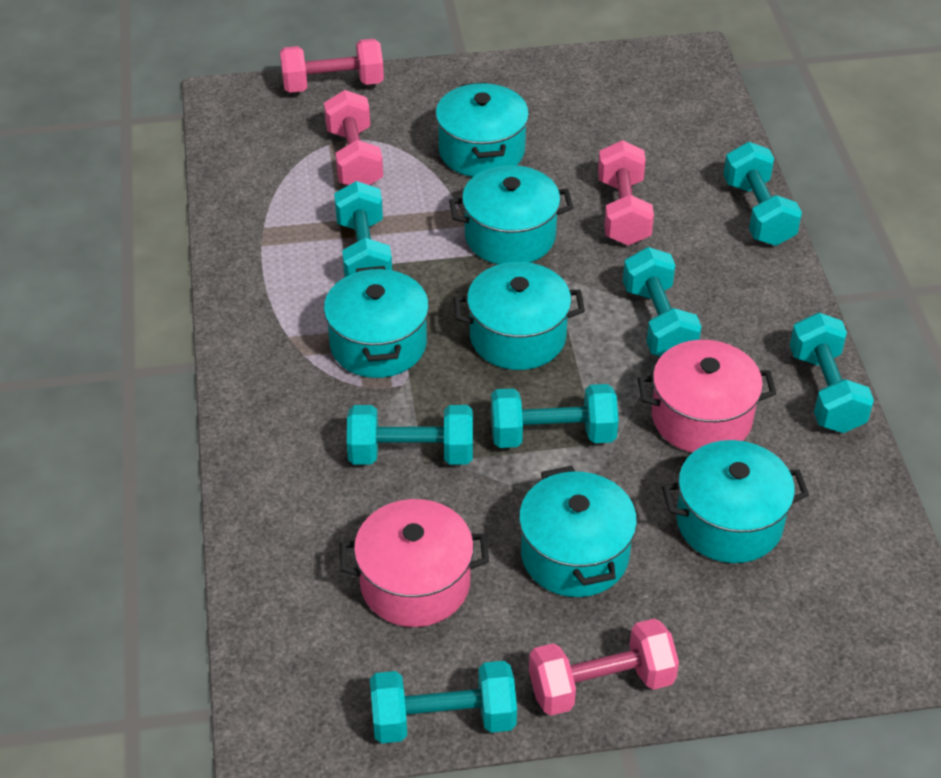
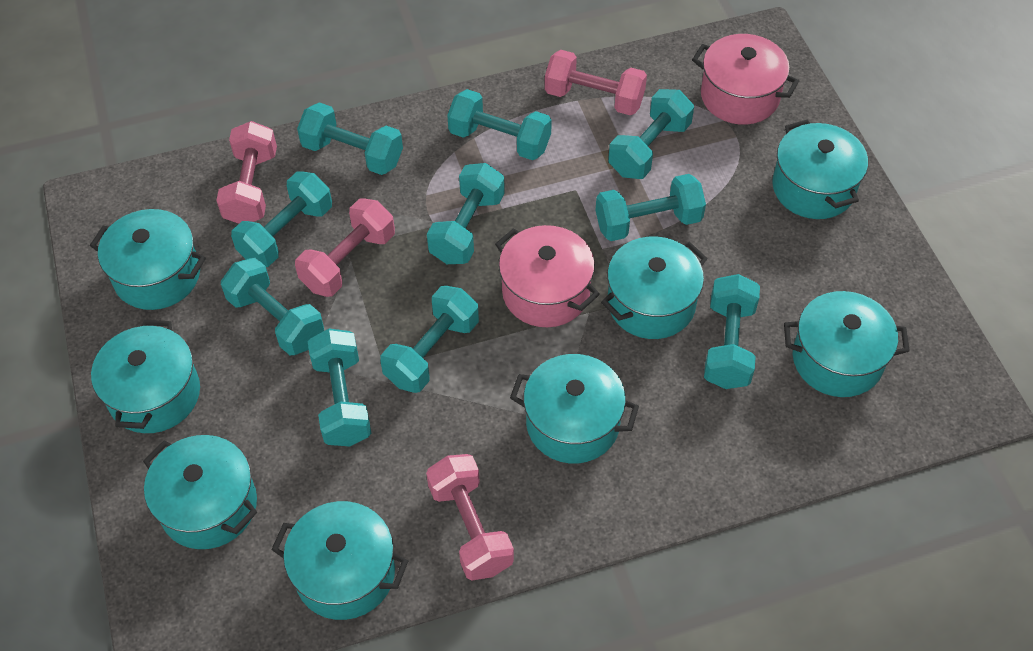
turquoise dumbbell: [334,181,392,277] [347,405,473,465] [370,661,517,743] [491,384,619,448] [623,247,702,357] [723,142,802,246] [790,312,874,433] = 7 -> [221,257,324,355] [231,171,332,267] [297,102,403,175] [308,329,371,447] [380,286,479,393] [427,163,505,264] [447,89,552,160] [596,174,706,241] [608,89,694,179] [704,274,760,389] = 10
turquoise pot: [324,266,429,378] [436,82,529,177] [449,165,573,264] [453,262,585,370] [519,466,637,597] [662,440,809,563] = 6 -> [90,209,206,310] [91,320,200,433] [143,435,257,549] [271,501,408,620] [510,354,639,463] [601,236,708,339] [772,119,868,219] [784,291,910,397] = 8

